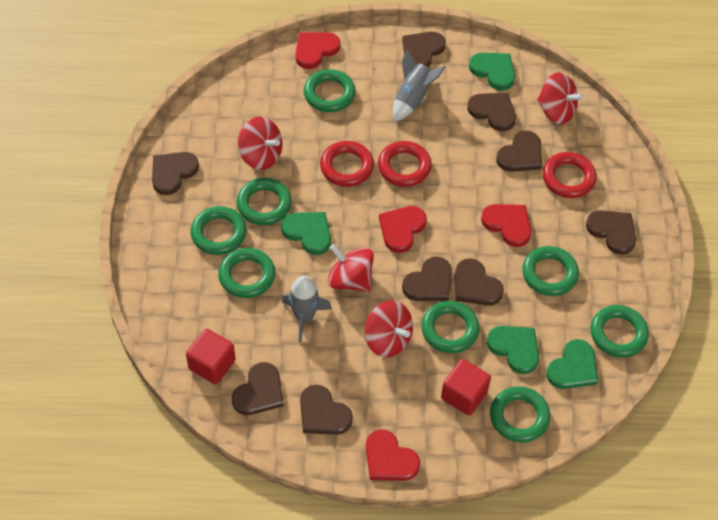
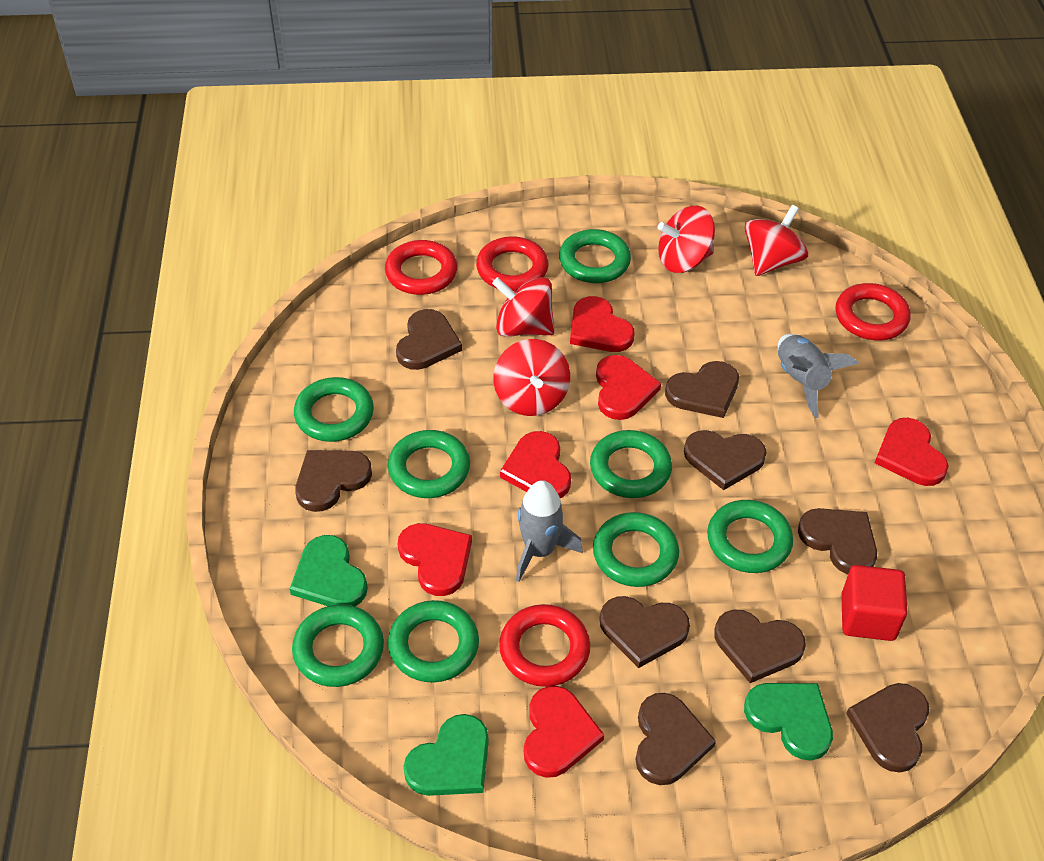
green heart: [281,212,331,255] [469,53,515,91] [487,326,539,374] [546,339,598,389] = 4 -> [290,535,368,606] [403,714,489,796] [744,683,833,761] = 3
red cube: [186,329,236,384] [441,359,491,416] = 2 -> [841,565,908,641] = 1
red heart: [295,32,340,69] [366,429,420,481] [379,206,427,253] [481,204,531,247] = 4 -> [398,523,472,596] [500,431,571,498] [524,686,604,778] [570,296,635,352] [596,355,661,420] [875,418,949,486] = 6
red ring: [320,141,374,187] [378,141,432,187] [543,152,597,198] = 3 -> [385,240,457,295] [476,236,548,291] [499,604,590,687] [836,283,911,340] = 4

